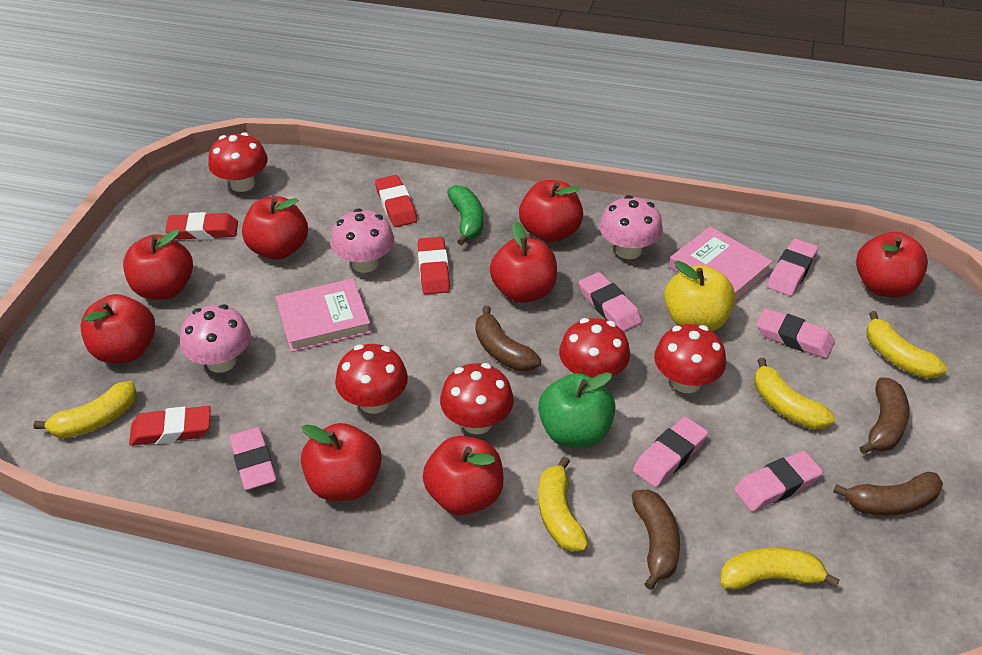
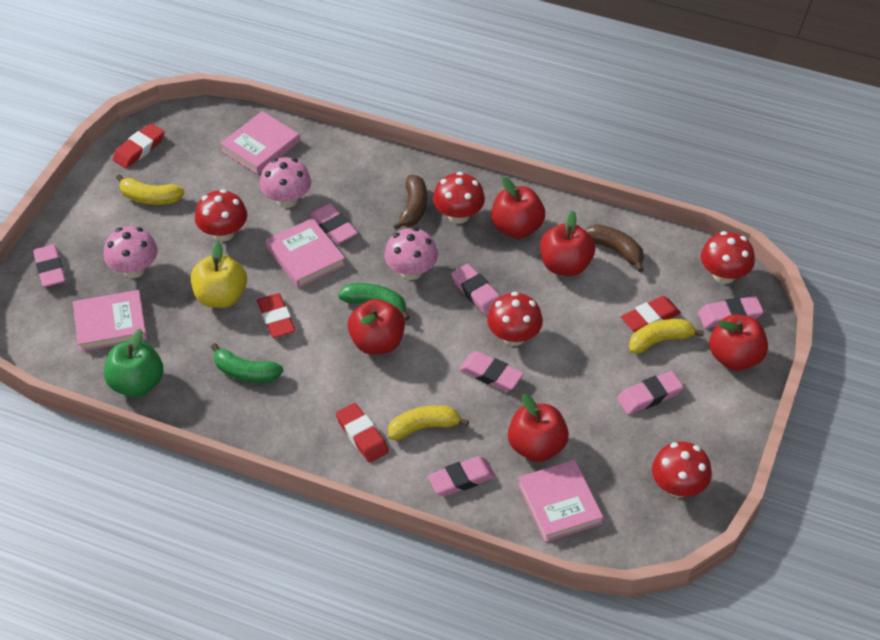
brown banana: [475,306,541,372] [631,489,680,590] [833,472,943,516] [859,377,909,454] = 4 -> [394,175,427,230] [585,224,644,272] = 2
green banana: [447,185,483,245] = 1 -> [211,343,283,383] [338,283,410,321] = 2
pink book: [276,278,371,352] [669,227,773,301] = 2 -> [73,290,147,352] [220,111,300,174] [266,218,345,288] [518,460,603,542] = 4
pink eraser: [229,427,277,490] [579,272,642,332] [633,417,708,487] [734,451,823,512] [756,308,835,359] [767,239,818,296] = 6 -> [33,244,66,287] [310,203,358,244] [428,456,496,496] [451,264,500,316] [459,351,524,391] [617,371,683,415] [698,296,763,328] = 7
red apple: [81,294,155,363] [123,229,193,300] [242,196,308,260] [301,423,382,501] [423,436,504,515] [490,222,557,303] [519,180,583,242] [856,232,928,297] = 8 -> [347,299,405,354] [491,177,545,239] [508,394,569,462] [540,211,595,276] [709,315,768,371] = 5
yellow banana: [33,381,137,438] [539,457,589,552] [720,547,840,590] [755,358,835,430] [867,311,947,379] = 5 -> [116,174,185,205] [388,405,469,440] [629,319,704,354] = 3

